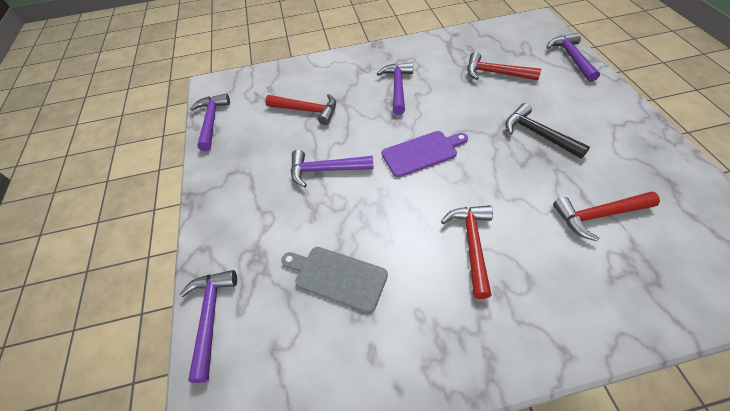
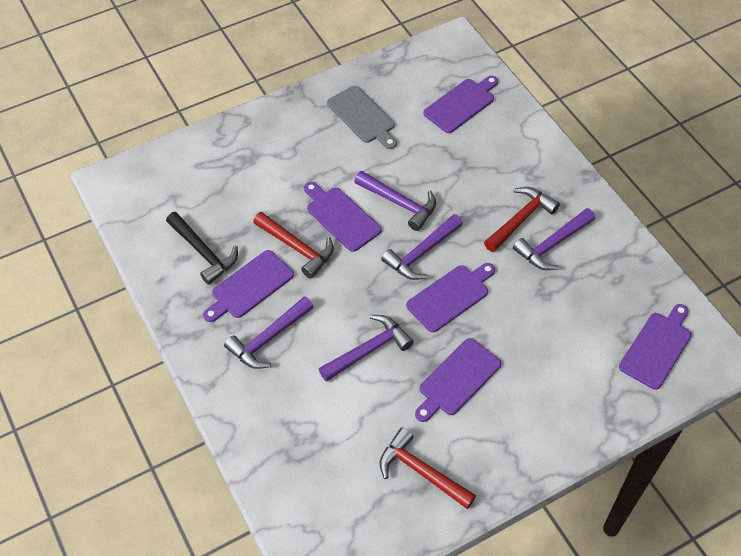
purple cutting board: [382,131,468,177] = 1 -> [203,250,294,322] [304,182,382,252] [406,263,495,332] [415,338,501,422] [423,76,498,133] [619,304,692,390] = 6
red hammer: [265,94,336,125] [441,205,493,299] [467,52,541,80] [553,191,660,241] = 4 -> [253,212,334,278] [380,427,476,509] [484,187,560,252] = 3

